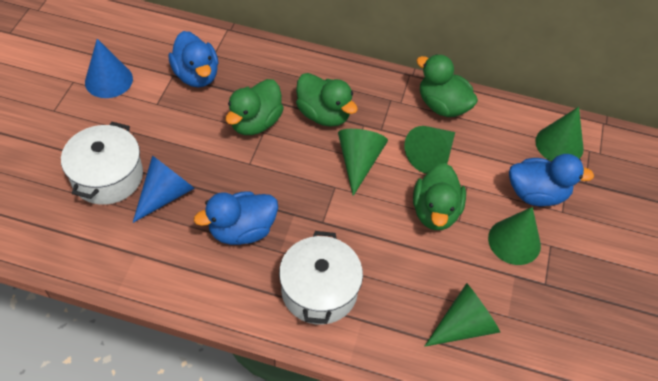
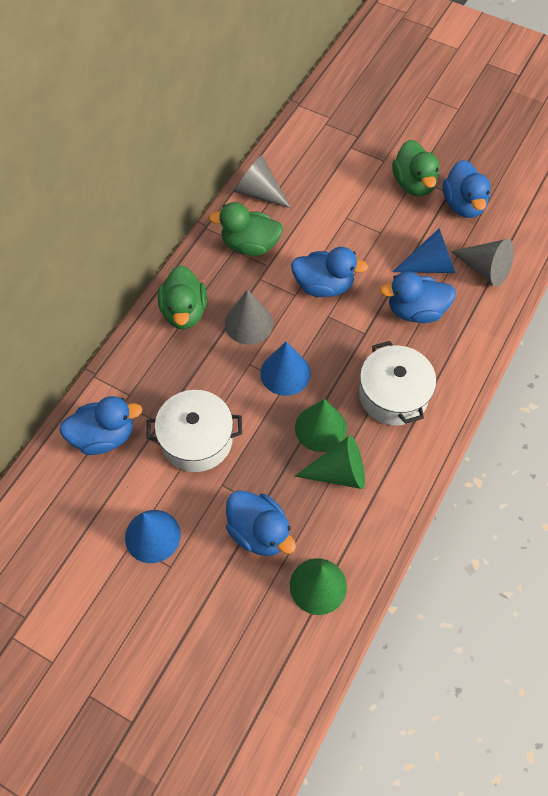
blue cone: [85,39,133,98] [133,155,195,223] = 2 -> [125,510,181,563] [260,341,311,396] [393,228,455,273] = 3
blue duck: [168,31,218,87] [194,191,278,245] [509,154,594,206] = 3 -> [59,396,142,455] [226,490,296,556] [291,247,368,297] [380,271,456,323] [443,160,491,218] = 5
green cone: [338,129,388,196] [405,126,455,174] [424,283,500,347] [488,207,541,265] [535,107,584,161] = 5 -> [290,558,347,615] [294,435,365,489] [295,399,347,452] = 3
green duck: [226,79,284,135] [296,73,358,127] [413,163,466,230] [416,54,478,117] = 4 -> [158,265,207,329] [209,202,283,256] [392,140,439,196] = 3
grey cone: none = 0 -> [225,289,273,345] [234,155,291,208] [451,239,514,287] = 3

